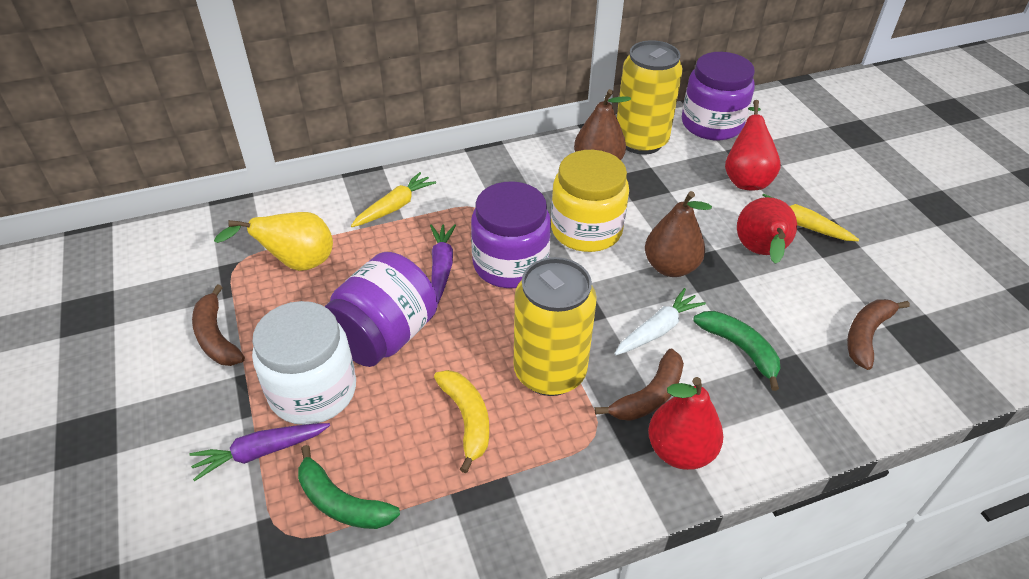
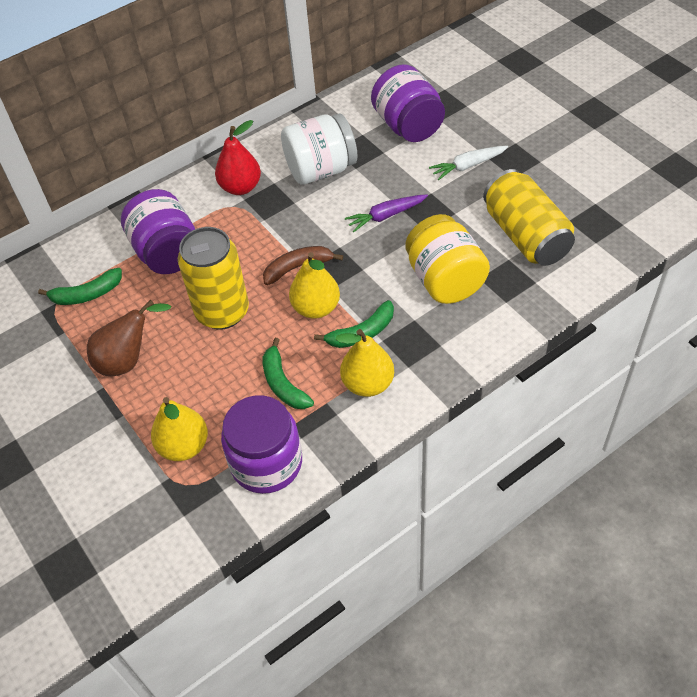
brown banana: [192,284,245,366] [595,348,684,421] [847,299,910,370] = 3 -> [263,246,343,285] = 1
brown pear: [574,89,631,160] [645,191,712,277] = 2 -> [87,300,171,376] = 1
green banana: [298,445,400,529] [693,311,780,391] = 2 -> [38,268,122,305] [263,338,314,409] [314,300,394,348] = 3
purple carrot: [189,423,330,481] [430,224,456,303] = 2 -> [345,194,428,232] = 1
red pear: [648,377,723,470] [725,100,781,190] [737,197,797,264] = 3 -> [215,120,261,195] = 1
yellow banana: [434,370,489,473] = 1 -> none = 0
yellow carrot: [351,172,436,227] [762,194,860,241] = 2 -> none = 0
yellow pear: [214,212,333,271] = 1 -> [151,397,208,461] [289,252,340,319] [335,329,394,397] = 3

